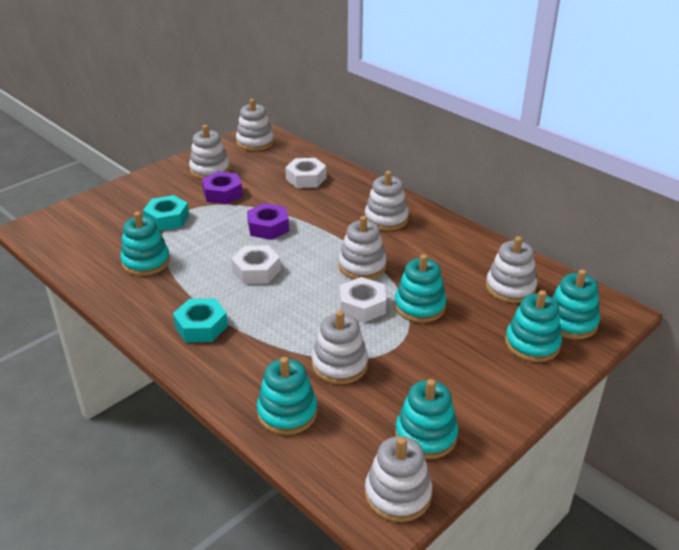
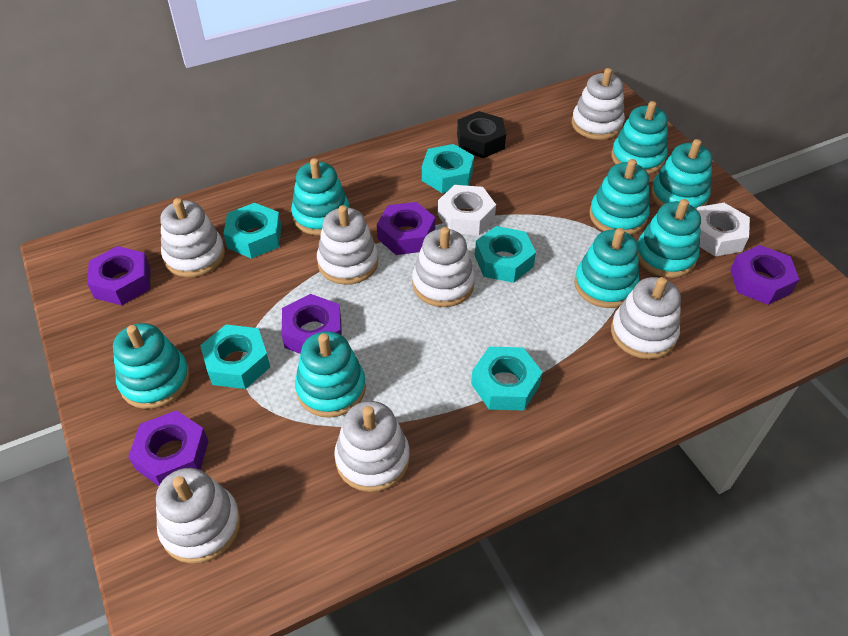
black nut: none = 0 -> [457,111,506,158] = 1
purple nut: [202,171,243,204] [247,203,289,240] = 2 -> [87,246,150,305] [128,410,208,486] [282,294,342,354] [377,202,435,255] [730,245,799,305] = 5
turquoise nut: [143,195,189,231] [173,298,228,342] = 2 -> [200,324,270,389] [223,203,282,259] [422,144,474,193] [471,347,543,411] [475,226,536,283] = 5
turquoise stacking toy: [120,212,170,276] [257,357,317,435] [394,254,447,323] [395,379,458,459] [505,290,562,362] [552,269,600,339] = 6 -> [113,323,190,409] [291,158,349,235] [295,331,366,418] [574,228,639,308] [589,159,650,235] [611,101,668,174] [638,199,701,278] [651,139,713,210] = 8
white nut: [231,245,281,284] [285,158,326,188] [340,277,386,323] = 3 -> [438,185,496,235] [697,203,750,256] = 2

